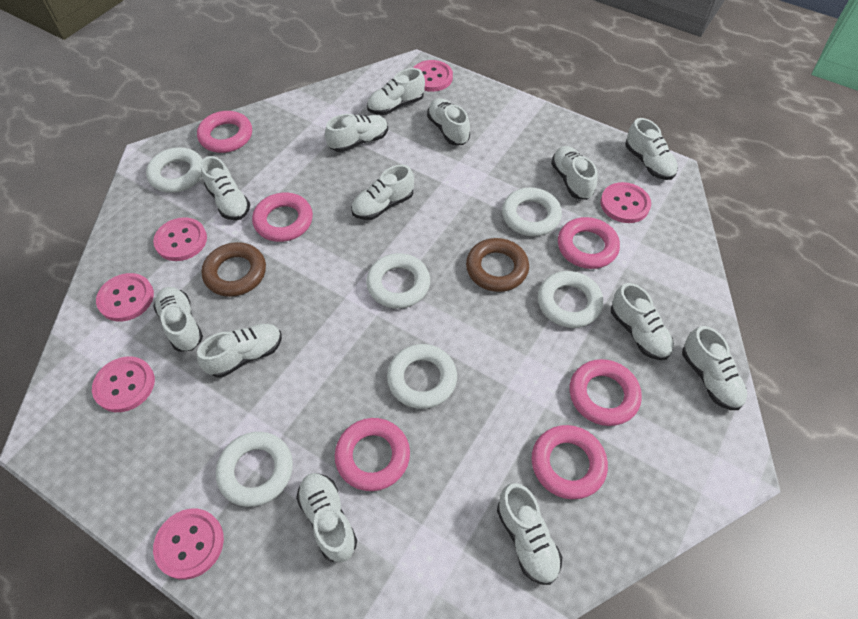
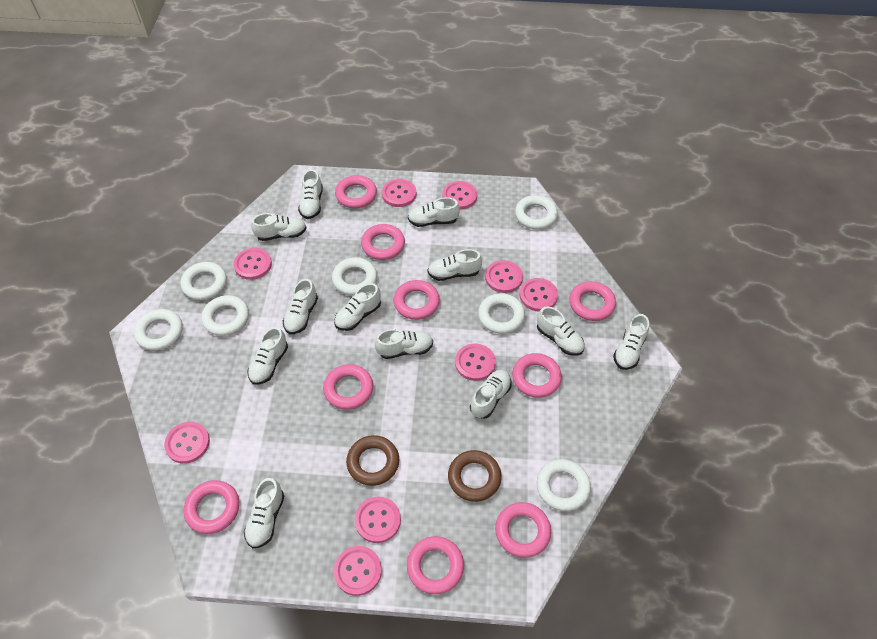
pink button: [92,356,155,412] [96,273,154,321] [153,217,207,261] [153,508,224,580] [413,60,453,92] [601,182,651,223] = 6 -> [164,422,210,464] [234,248,272,280] [334,546,382,596] [355,497,401,543] [382,179,416,207] [442,181,477,209] [455,344,496,381] [485,260,523,293] [519,278,558,311] = 9
pink ring: [197,111,252,153] [252,193,313,242] [335,418,410,491] [532,425,608,499] [558,217,620,269] [570,359,642,426] = 6 -> [184,480,239,534] [323,364,373,410] [335,175,377,208] [361,224,405,260] [393,280,440,320] [407,536,464,594] [495,502,551,558] [512,353,562,398] [569,281,616,321] = 9
white ring: [146,147,203,193] [216,432,293,507] [366,253,430,309] [387,344,457,409] [502,187,562,236] [538,271,604,328] = 6 -> [134,309,182,351] [181,262,227,300] [201,295,249,336] [332,257,377,296] [478,293,525,334] [515,195,558,230] [537,459,591,511] = 7
white shoe: [153,287,203,352] [197,324,282,378] [201,156,250,220] [296,473,357,563] [325,114,388,152] [351,165,414,220] [367,68,425,115] [427,98,470,145] [497,483,562,585] [551,146,598,200] [611,283,674,360] [625,118,678,180] [682,326,747,410] = 13 -> [244,478,284,548] [248,327,288,385] [251,213,306,241] [283,279,318,334] [298,169,323,219] [334,283,381,331] [375,329,433,359] [408,197,460,227] [427,249,482,281] [470,370,512,419] [537,307,585,356] [613,314,649,370] = 12

